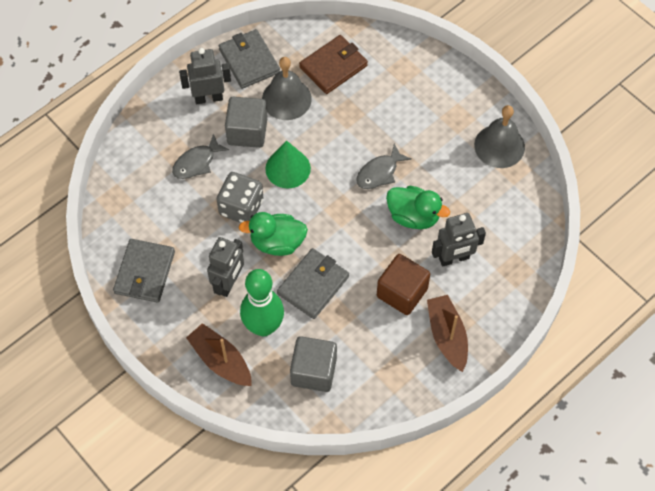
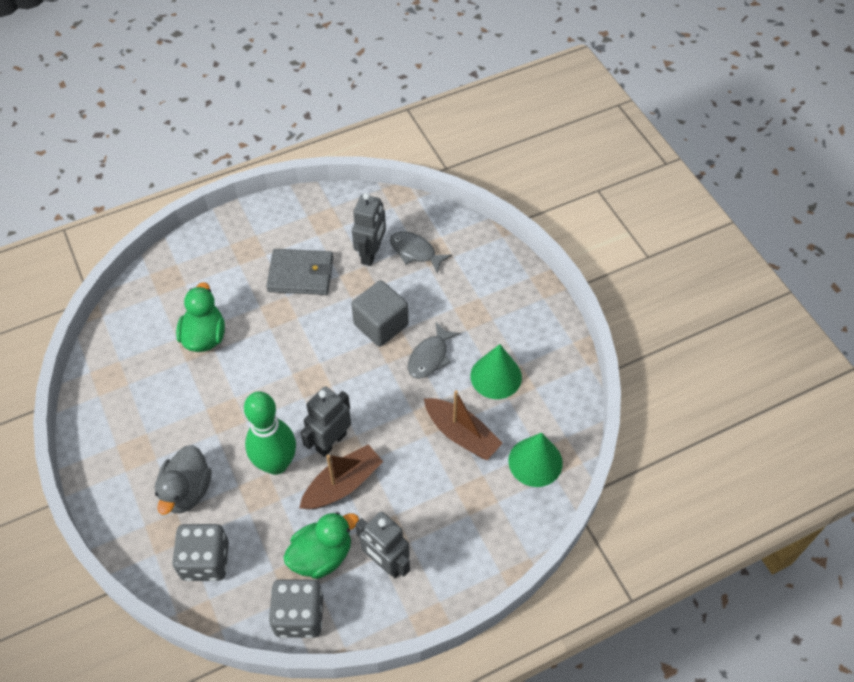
brown cube: [377,254,430,315] = 1 -> none = 0
brown wallet: [299,35,368,94] = 1 -> none = 0
green cone: [265,140,311,188] = 1 -> [471,344,522,399] [508,433,563,487] = 2
grey bell: [262,57,312,120] [474,105,525,168] = 2 -> none = 0
grey cube: [225,97,267,148] [290,336,337,392] = 2 -> [351,280,409,347] = 1
grey dice: [216,172,263,223] = 1 -> [172,524,229,581] [269,579,323,638] = 2
grey duck: none = 0 -> [155,445,211,515] = 1
grey wallet: [113,239,175,303] [219,29,280,89] [277,248,349,319] = 3 -> [266,249,333,295] = 1

